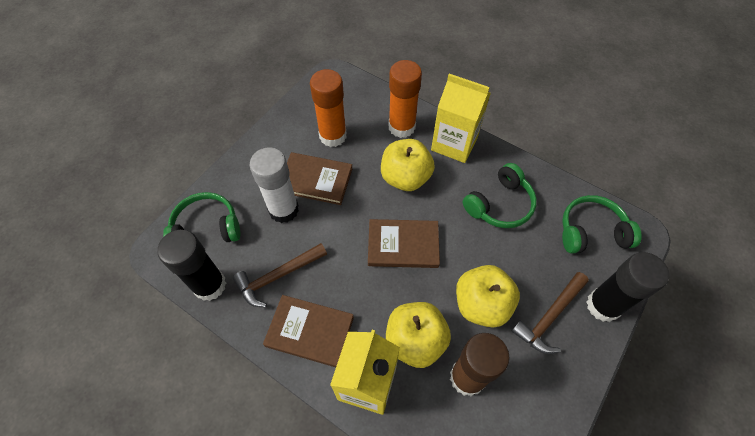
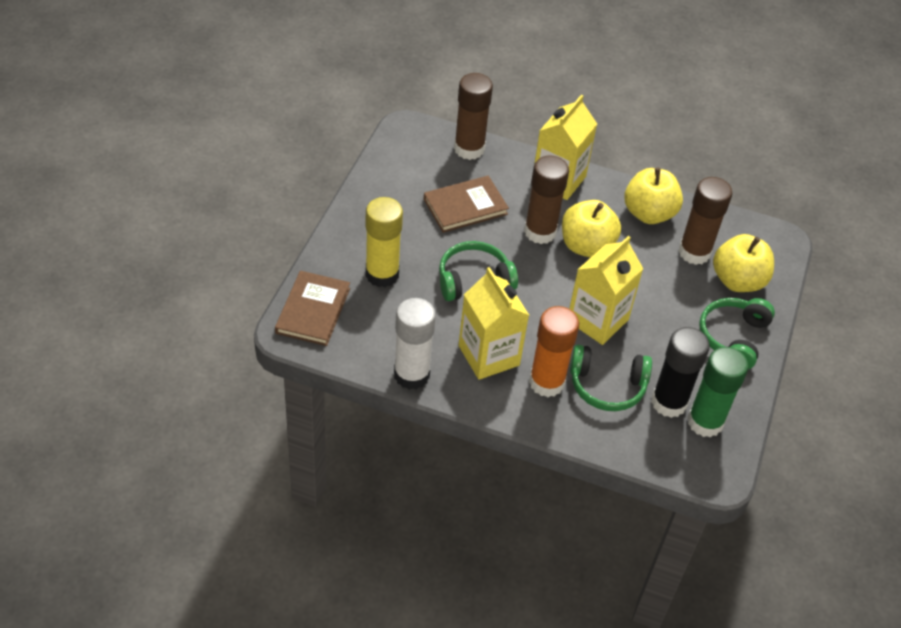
black glue stick: [157,230,226,301] [586,252,669,322] = 2 -> [651,327,710,418] = 1
brown book: [263,295,354,367] [287,152,352,205] [368,219,440,268] = 3 -> [275,271,350,346] [424,176,509,233] = 2
brown glue stick: [450,333,510,396] = 1 -> [454,73,493,160] [524,156,569,244] [678,177,733,265] = 3
brown hammer: [233,243,327,308] [512,272,589,354] = 2 -> none = 0
green glue stick: none = 0 -> [687,347,749,438] = 1
orange glue stick: [310,69,347,147] [389,60,422,138] = 2 -> [529,306,579,397] = 1
yellow carton: [330,330,400,415] [431,73,491,163] = 2 -> [459,267,529,380] [534,95,597,200] [569,236,643,345] = 3
yellow glue stick: none = 0 -> [365,197,403,287] = 1

